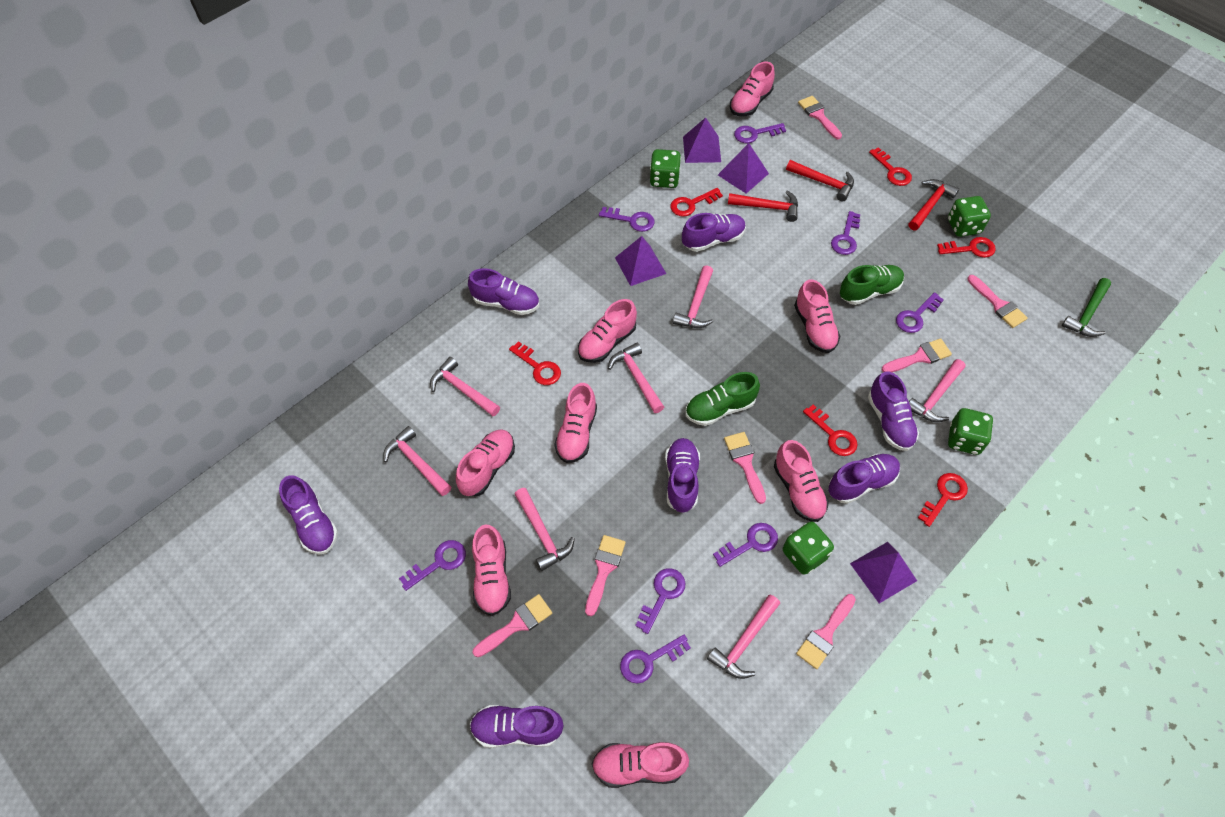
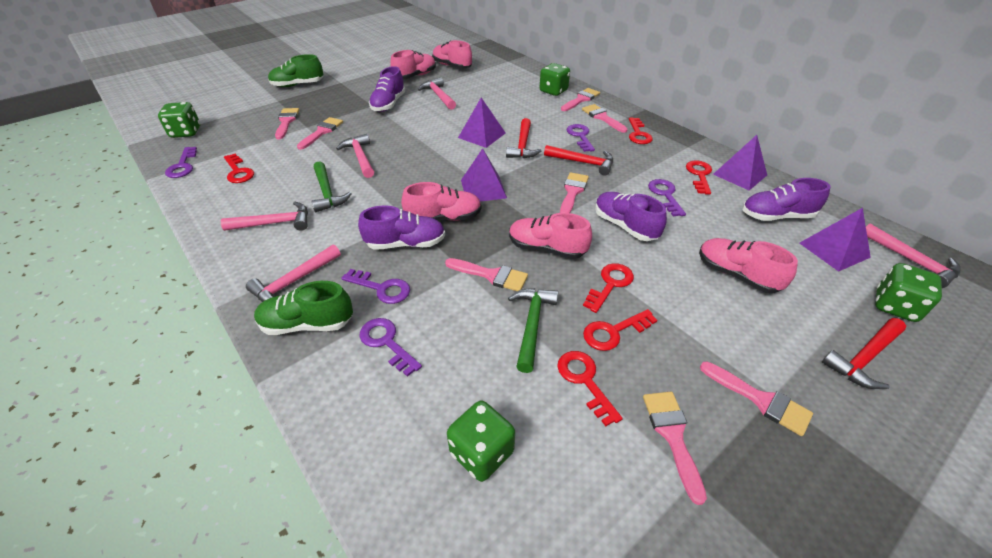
green hammer: [1062,278,1111,337] = 1 -> [311,161,352,212] [508,288,558,373] = 2
pink brush: [473,594,552,657] [585,535,626,616] [724,432,766,504] [796,594,856,669] [798,96,842,139] [882,338,952,372] [967,275,1028,328] = 7 -> [275,108,299,139] [297,117,343,150] [445,258,528,291] [560,172,589,213] [561,88,600,111] [582,104,627,133] [643,392,707,505] [700,361,813,436] = 8
pink hammer: [383,426,451,496] [430,357,500,416] [514,488,575,571] [608,343,664,413] [673,265,713,328] [707,595,780,679] [909,359,966,422] = 7 -> [221,202,308,231] [246,244,341,302] [336,134,374,178] [418,78,456,110] [866,224,961,288] = 5
pink shoe: [456,429,515,496] [472,525,511,616] [554,383,597,463] [578,299,637,363] [592,742,689,788] [730,62,775,116] [774,440,829,522] [794,280,841,353] = 8 -> [390,50,436,80] [401,182,481,221] [432,40,472,69] [509,213,592,259] [699,238,798,294] = 5
purple key: [399,540,466,591] [599,207,655,232] [620,635,691,684] [635,568,685,634] [713,523,778,567] [734,123,786,143] [831,211,860,255] [896,292,944,333] = 8 -> [165,147,197,178] [341,269,410,304] [359,318,422,377] [567,124,595,152] [648,179,686,216] = 5
purple shoe: [279,475,338,555] [468,268,539,315] [470,705,564,748] [665,438,700,513] [682,213,746,252] [829,453,900,504] [868,372,919,451] = 7 -> [358,206,445,250] [369,66,405,112] [595,192,667,241] [742,178,831,221] = 4

